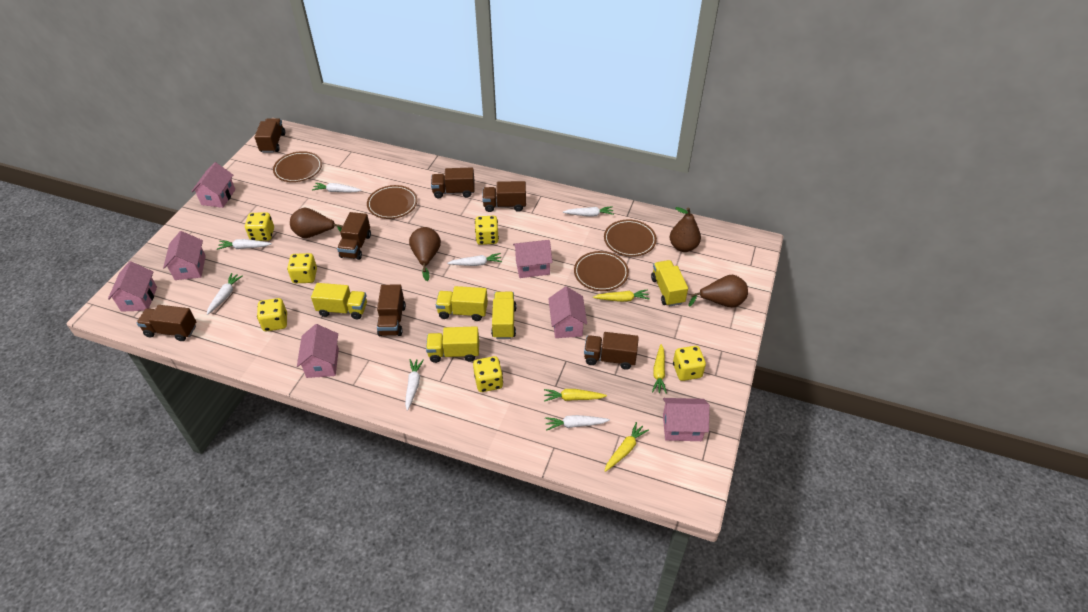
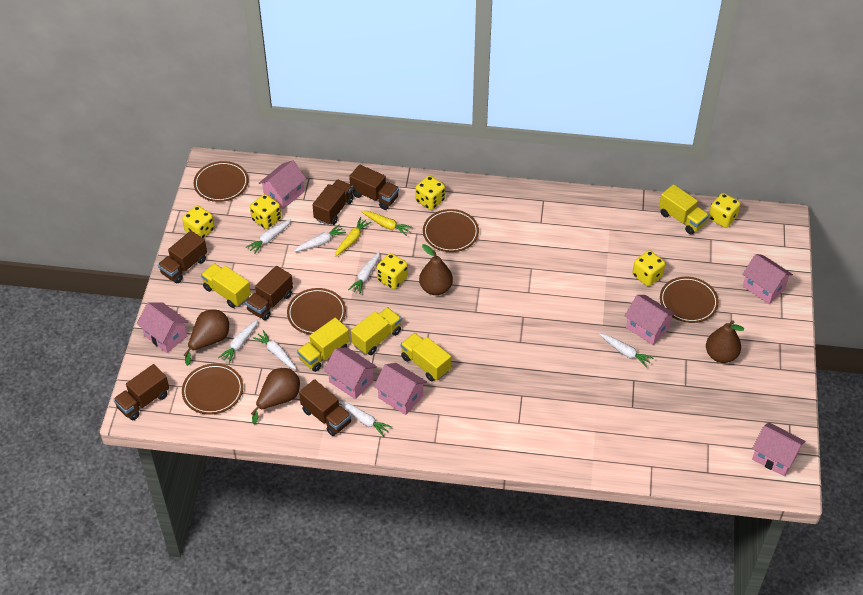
brown plate: [273,151,322,182] [367,185,417,219] [574,251,629,291] [604,220,657,257] = 4 -> [182,364,243,415] [194,161,249,202] [287,288,346,335] [423,209,479,252] [660,277,719,323] = 5
brown truck: [136,305,196,341] [254,118,285,153] [337,212,371,260] [377,284,406,336] [431,168,475,198] [482,181,526,212] [584,332,639,370] = 7 -> [113,364,169,420] [158,231,207,283] [245,266,293,320] [299,379,351,436] [313,180,354,225] [349,165,399,210] = 6
yellow carrot: [544,389,607,402] [593,289,650,302] [605,422,649,472] [652,344,667,394] = 4 -> [335,217,371,257] [361,211,412,236] = 2

